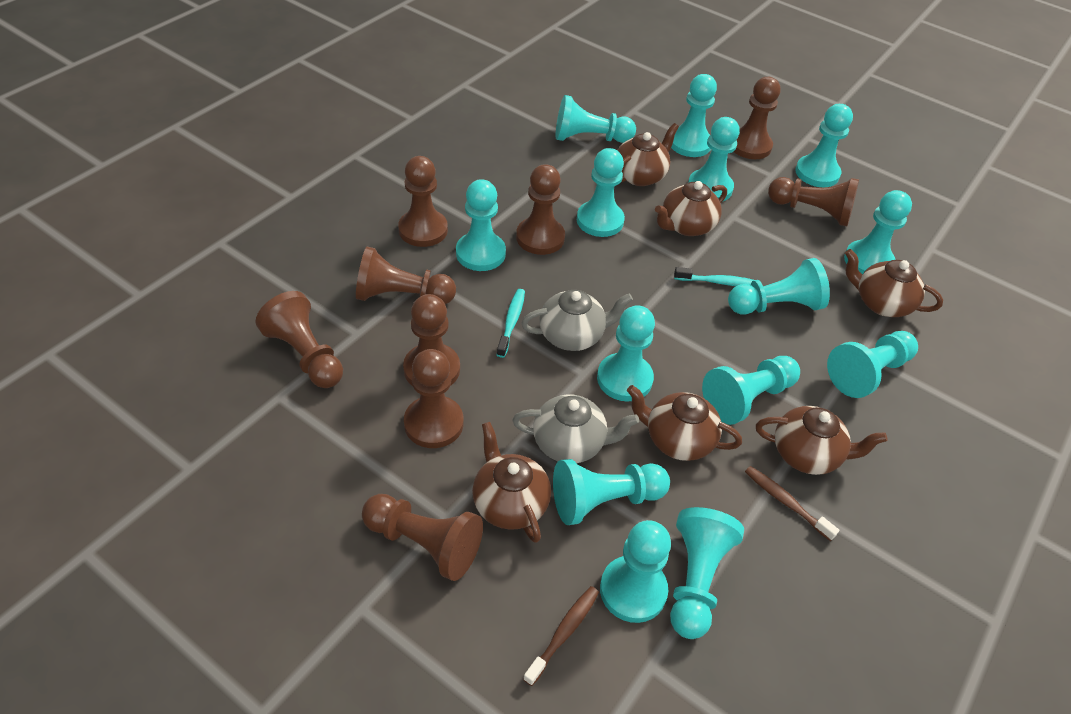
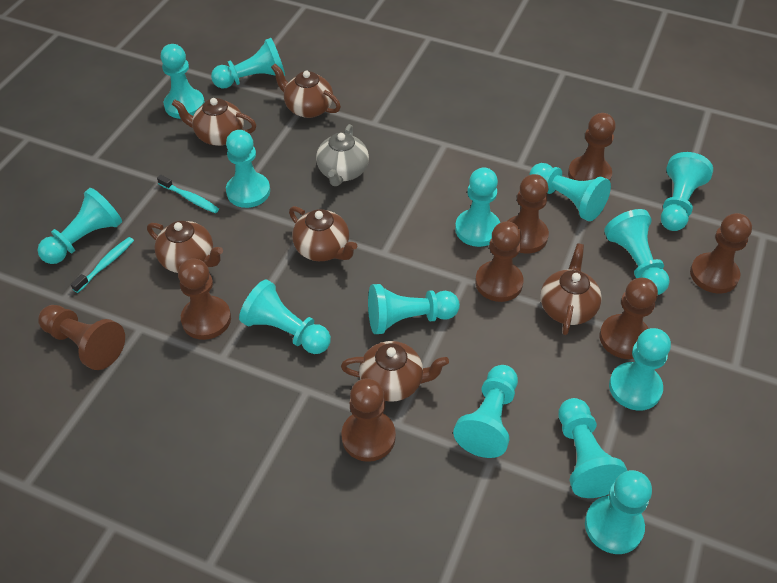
brown pawn: [255,291,343,388] [356,247,456,304] [362,494,483,581] [398,156,448,247] [403,294,460,386] [404,349,463,448] [516,164,565,255] [734,77,781,159] [768,177,859,226] = 9 -> [38,305,125,370] [178,258,231,340] [341,378,396,462] [475,221,524,302] [507,174,549,254] [568,113,616,181] [600,278,658,359] [690,213,752,294] = 8
brown toothbrush: [523,586,599,686] [745,466,840,541] = 2 -> none = 0
grey teapot: [512,394,639,463] [521,290,633,351] = 2 -> [316,124,369,186] = 1

